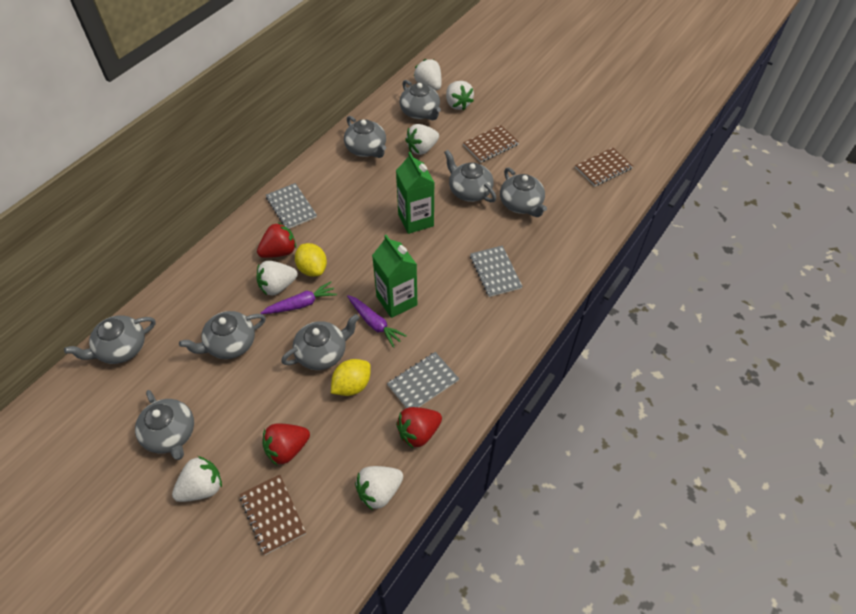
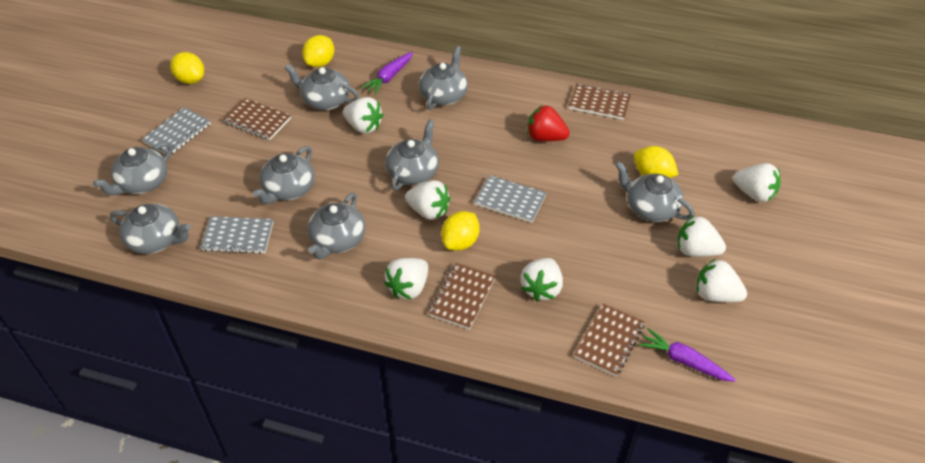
brown notebook: [239,475,306,555] [463,125,519,162] [575,148,633,186] = 3 -> [223,98,291,140] [429,263,496,330] [569,83,631,120] [574,304,645,377] = 4
green carton: [372,235,417,318] [396,152,435,234] = 2 -> none = 0
red strawberry: [257,222,296,258] [262,423,310,465] [396,407,442,448] = 3 -> [527,105,570,141] = 1
white strawberry: [172,456,222,502] [256,261,298,296] [355,466,403,510] [405,124,439,155] [414,59,442,90] [446,81,474,110] = 6 -> [343,97,383,134] [384,258,428,300] [405,180,450,220] [521,258,563,301] [677,216,726,257] [697,259,747,302] [733,163,780,202] = 7
yellow lemon: [295,243,327,277] [331,359,371,396] = 2 -> [170,52,204,84] [302,35,334,67] [441,211,480,251] [634,146,679,178] = 4

